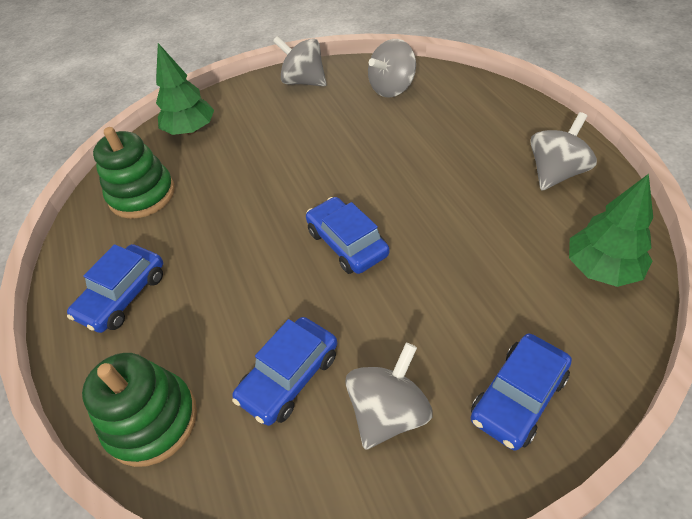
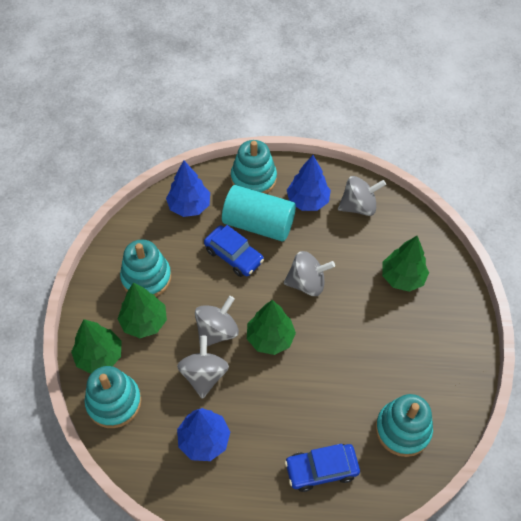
blue car: [67,244,163,333] [232,317,337,426] [306,197,389,274] [471,334,572,451] = 4 -> [204,225,264,277] [285,444,360,492] = 2
blue tree: none = 0 -> [166,160,210,217] [177,408,230,461] [287,155,331,211] = 3
green stacking toy: [82,353,197,467] [93,127,175,219] = 2 -> none = 0
green tree: [156,43,214,135] [569,174,653,287] = 2 -> [71,319,121,374] [118,283,167,338] [247,300,296,355] [382,236,429,292] = 4
turquoise cylinder: none = 0 -> [222,185,296,241] = 1
turquoise stacking toy: none = 0 -> [85,366,141,428] [120,240,171,297] [231,140,277,194] [375,394,433,457] = 4

